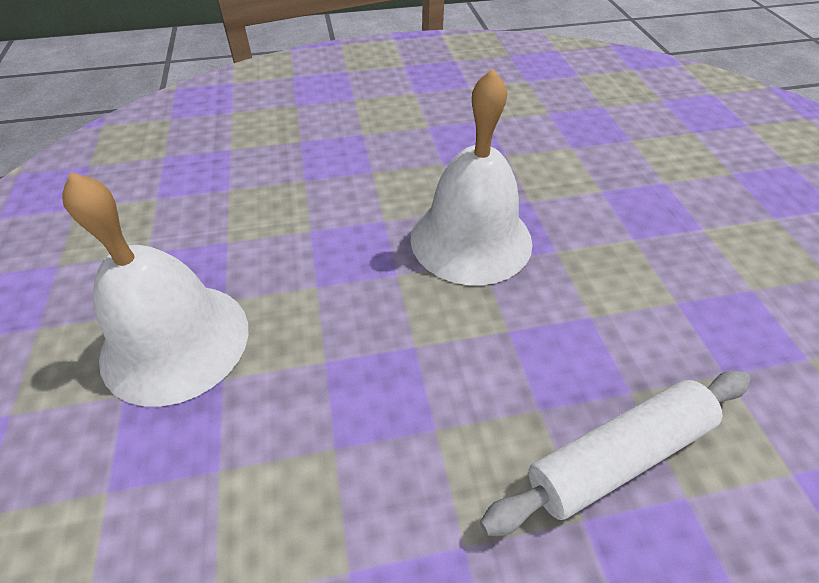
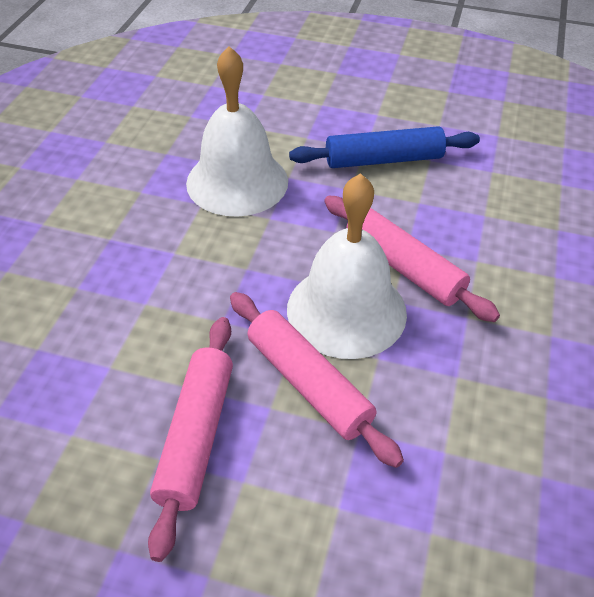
blue rolling pin: none = 0 -> [289,126,480,168] = 1
pink rolling pin: none = 0 -> [148,317,233,562] [230,292,404,468] [324,196,500,322] = 3
white rolling pin: [480,371,751,536] = 1 -> none = 0

